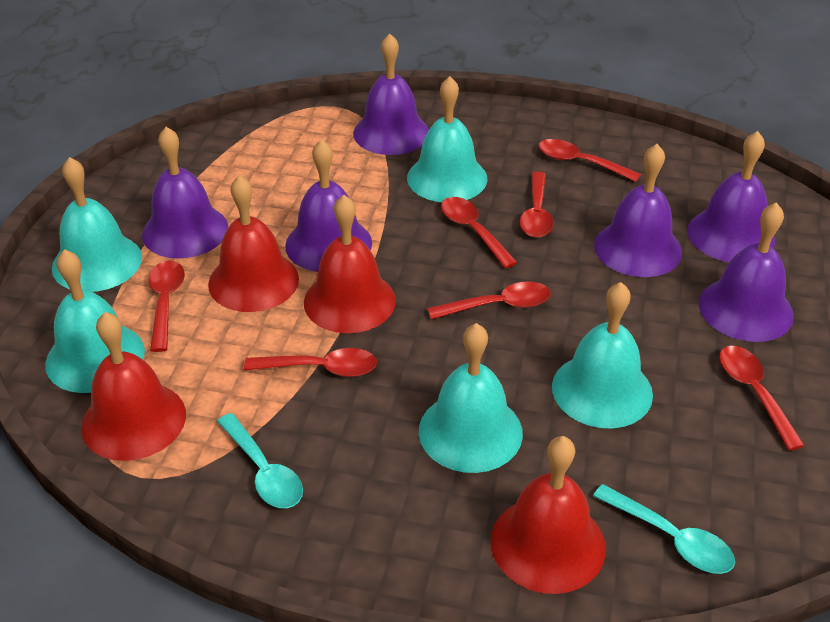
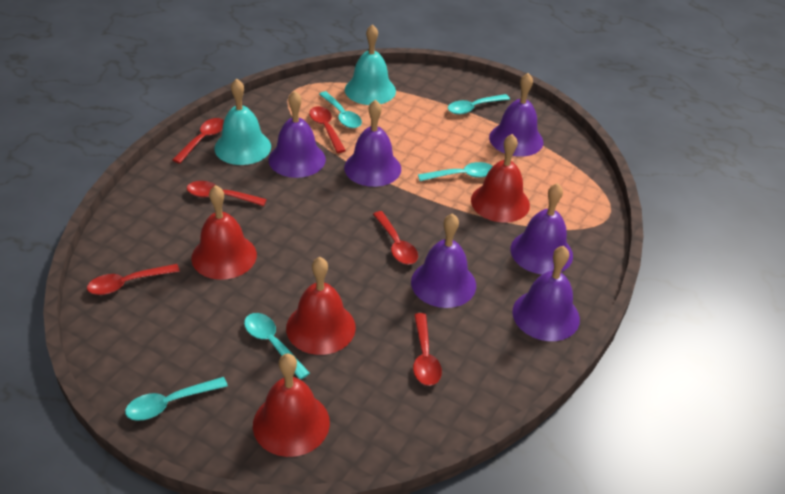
red spoon: [148,260,185,352] [244,348,377,377] [427,281,551,319] [441,197,517,268] [520,171,554,238] [538,139,641,182] [719,346,805,451] = 7 -> [87,264,180,295] [173,118,224,164] [187,181,267,206] [309,106,346,153] [373,211,418,265] [413,313,442,386] = 6
turquoise bell: [45,249,145,393] [52,157,142,292] [407,76,488,202] [419,323,523,473] [552,282,653,429] = 5 -> [214,78,271,165] [345,24,396,105] = 2
turquoise spoon: [217,413,303,508] [593,484,735,574] = 2 -> [125,377,228,421] [244,313,310,380] [319,91,362,128] [418,162,493,181] [448,94,510,115] = 5

